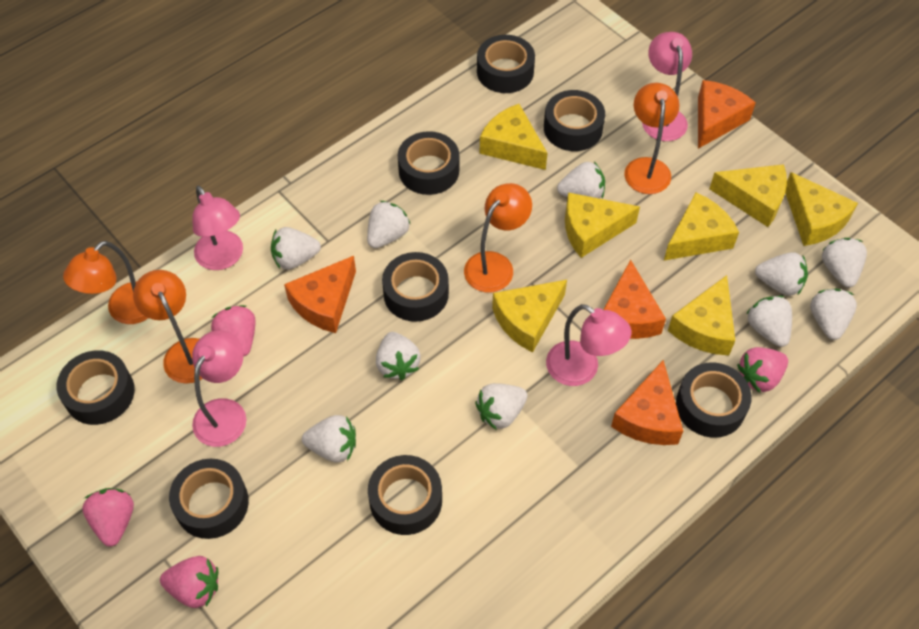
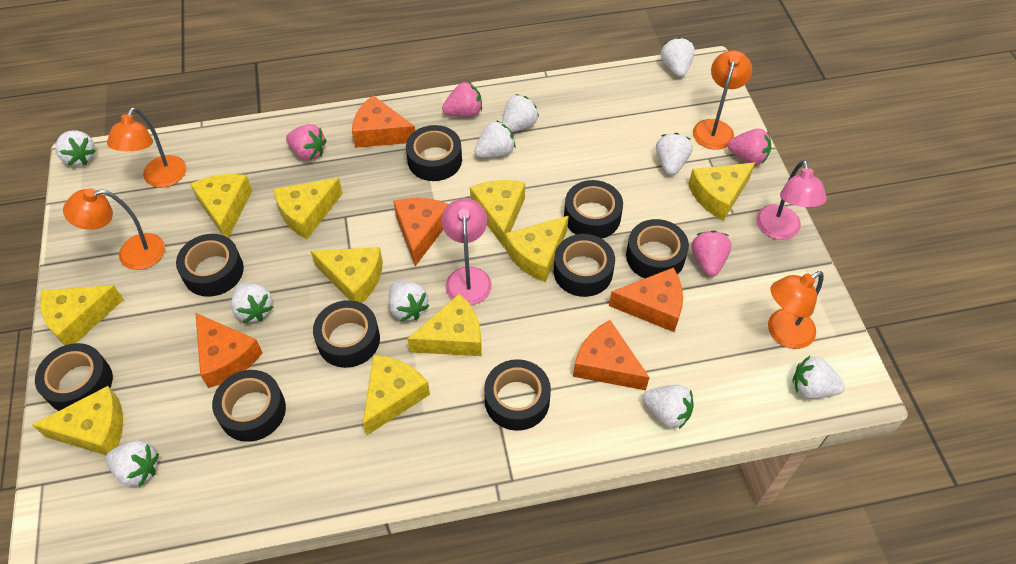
black tape: [57,350,135,425] [169,459,249,539] [368,455,442,535] [382,252,449,322] [398,131,459,195] [477,35,535,93] [544,90,605,151] [676,363,752,438] = 8 -> [35,343,113,411] [176,234,244,297] [212,370,286,442] [313,300,380,368] [406,125,462,181] [484,359,551,431] [554,234,615,297] [564,180,623,239] [626,219,689,278] = 9
orange cheese: [284,256,356,333] [603,260,666,339] [611,360,683,445] [698,80,756,149] = 4 -> [195,313,262,388] [352,95,415,148] [393,198,449,266] [573,320,650,390] [609,267,683,332] = 5
pink lamp: [192,330,246,447] [193,186,243,270] [546,304,631,386] [642,32,692,141] = 4 -> [442,198,492,305] [756,160,827,240] = 2
yellow cheese: [480,104,547,170] [492,280,567,353] [565,192,640,258] [664,192,739,260] [668,275,735,355] [709,164,787,227] [785,172,858,246] = 7 -> [33,386,123,455] [40,285,124,346] [190,174,252,238] [273,178,343,239] [311,247,383,303] [363,355,430,435] [407,293,482,356] [470,180,525,247] [505,216,569,282] [688,162,755,221] = 10

